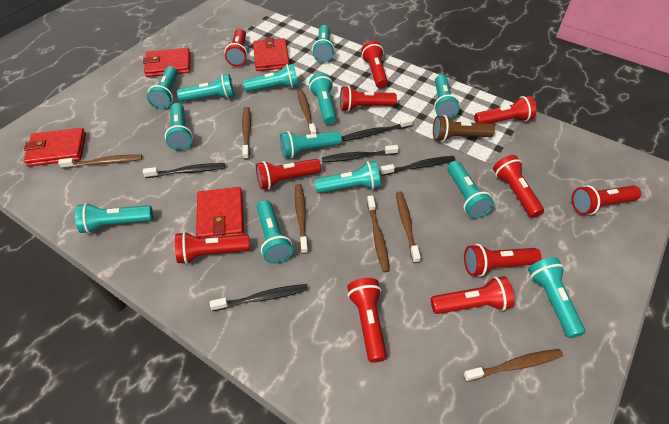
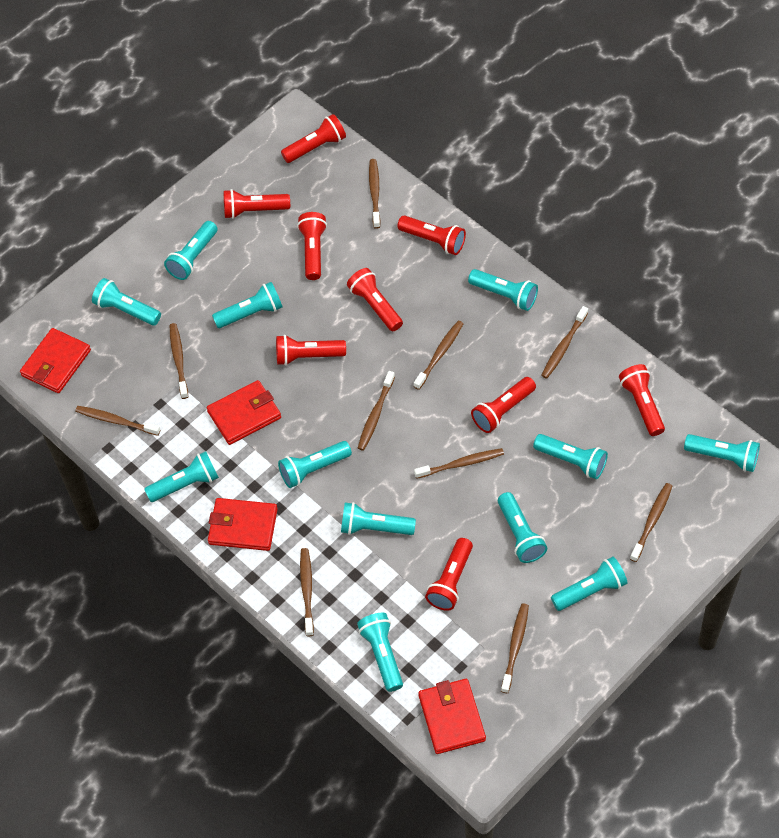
black toothbrush: [143,163,225,178] [210,284,308,311] [322,145,399,162] [342,118,413,141] [380,156,455,176] = 5 -> none = 0
brown flashlight: [433,115,495,142] = 1 -> none = 0
brown toothbrush: [58,155,142,169] [242,107,251,160] [295,184,308,254] [297,89,317,134] [367,195,390,272] [396,191,421,263] [463,349,563,382] = 7 -> [75,406,160,436] [170,323,188,399] [300,548,314,636] [358,371,395,451] [369,159,381,229] [414,321,463,390] [414,448,504,479] [501,603,529,693] [541,306,588,379] [630,483,672,562] = 10
red flashlight: [175,232,250,264] [225,28,248,66] [256,159,321,190] [340,86,397,111] [347,278,387,363] [361,41,388,89] [431,276,514,314] [464,244,541,277] [474,96,536,123] [493,155,544,218] [572,185,641,215] = 11 -> [224,189,290,219] [276,335,346,366] [281,114,346,163] [297,212,327,280] [347,268,403,331] [397,215,466,255] [425,538,473,611] [471,377,536,433] [619,364,665,436] = 9
turquoise flashlight: [75,203,153,233] [147,66,178,109] [165,103,193,151] [177,74,235,102] [243,64,298,92] [256,200,293,264] [280,131,342,158] [309,73,336,125] [312,25,334,62] [314,161,381,193] [434,75,460,118] [448,161,494,218] [528,257,585,338] = 13 -> [92,278,161,326] [144,451,219,502] [164,221,218,280] [212,282,283,328] [278,441,352,488] [341,502,416,535] [357,613,403,692] [468,269,538,311] [498,492,547,563] [533,434,608,479] [551,557,628,611] [684,434,760,472] = 12

